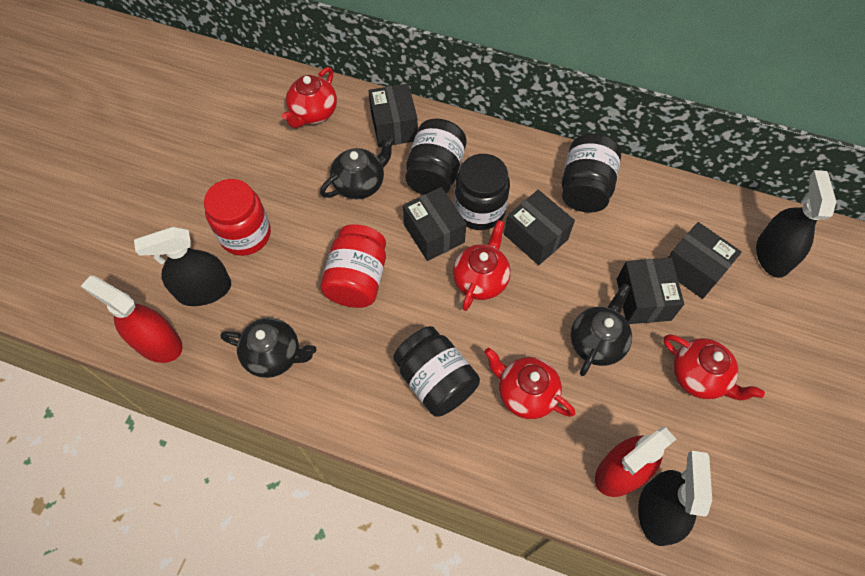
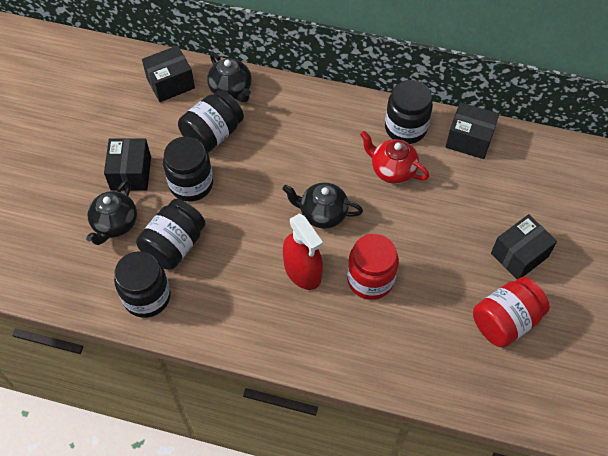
black box: [368,84,418,147] [403,187,466,261] [504,190,575,265] [617,258,684,324] [668,222,742,299] = 5 -> [104,138,151,191] [142,45,195,102] [445,102,499,159] [491,214,557,279] = 4
black jar: [393,326,480,417] [405,119,466,195] [454,154,510,230] [562,133,621,213] = 4 -> [114,251,171,318] [136,199,206,270] [163,137,213,202] [178,90,244,153] [385,80,433,144] = 5
black spray bottle: [134,227,231,306] [638,451,712,546] [756,170,836,278] = 3 -> none = 0
red spray bottle: [81,276,183,363] [595,427,676,497] = 2 -> [283,214,323,290] = 1
red teapot: [282,67,337,128] [453,220,510,311] [484,348,575,419] [663,334,765,400] = 4 -> [360,131,429,184] = 1

